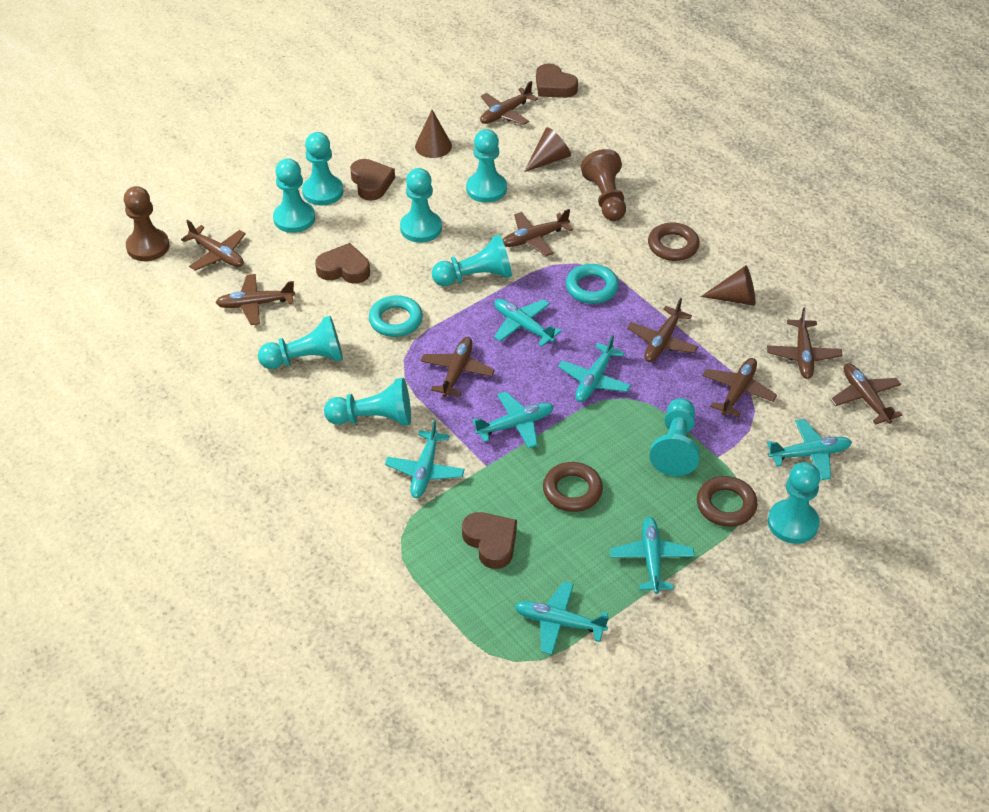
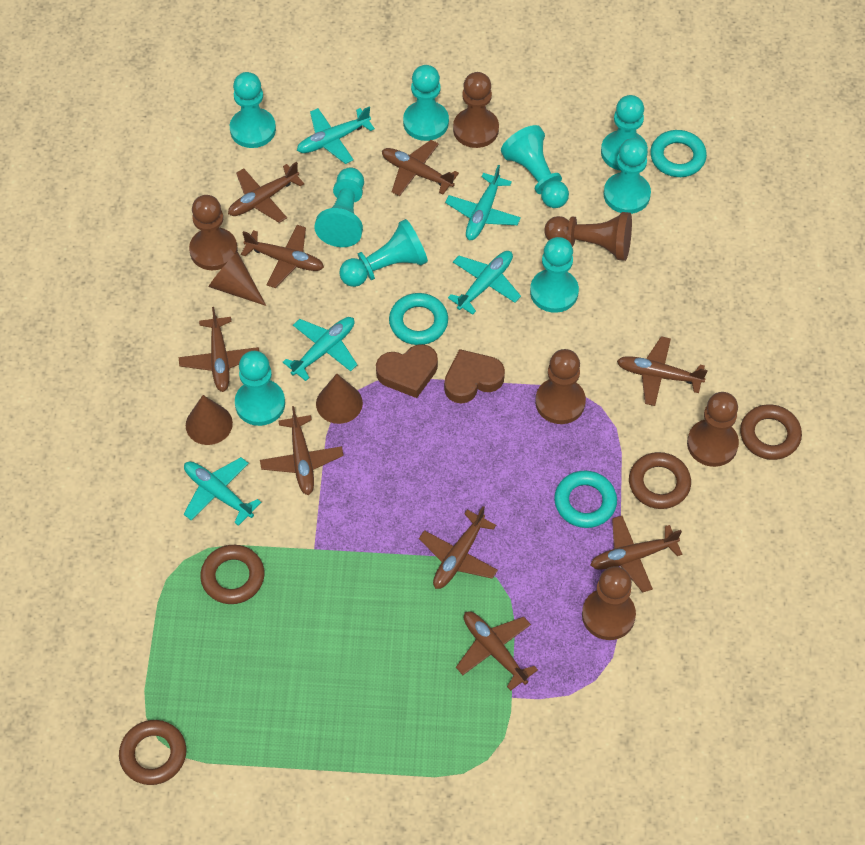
brown heart: [315,243,370,284] [350,159,395,201] [462,512,517,569] [536,63,578,98] = 4 -> [376,344,438,398] [444,349,505,404] = 2
brown pawn: [124,186,169,261] [581,149,626,221] = 2 -> [189,195,238,270] [453,72,499,148] [535,349,586,424] [544,212,632,261] [582,566,636,640] [687,392,739,467] = 6
brown ring: [543,462,603,512] [648,222,700,261] [697,476,758,527] = 3 -> [119,720,186,785] [200,545,264,604] [629,452,691,509] [740,404,802,460] = 4
turquoise plane: [385,420,465,498] [472,391,554,448] [494,299,562,346] [515,581,609,655] [558,335,631,402] [610,517,695,594] [767,419,852,480] = 7 -> [184,457,261,526] [283,317,358,381] [297,107,375,164] [445,165,521,240] [448,251,521,315] = 5
turquoise ring: [369,295,423,337] [566,264,619,304] = 2 -> [389,293,448,345] [554,471,617,528] [650,130,707,177] = 3

